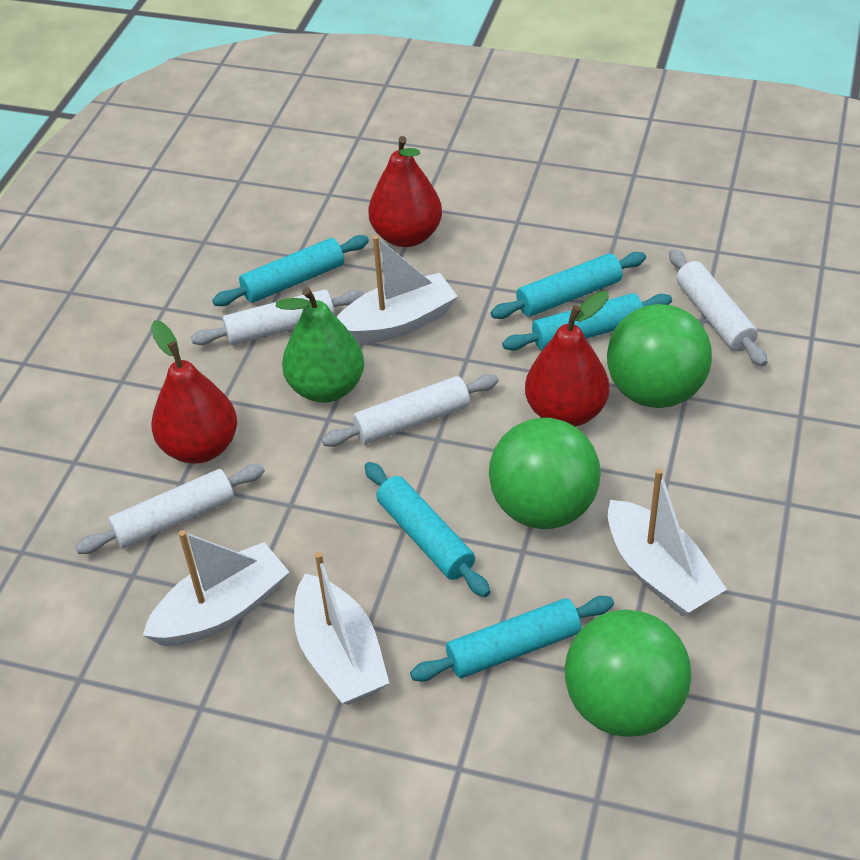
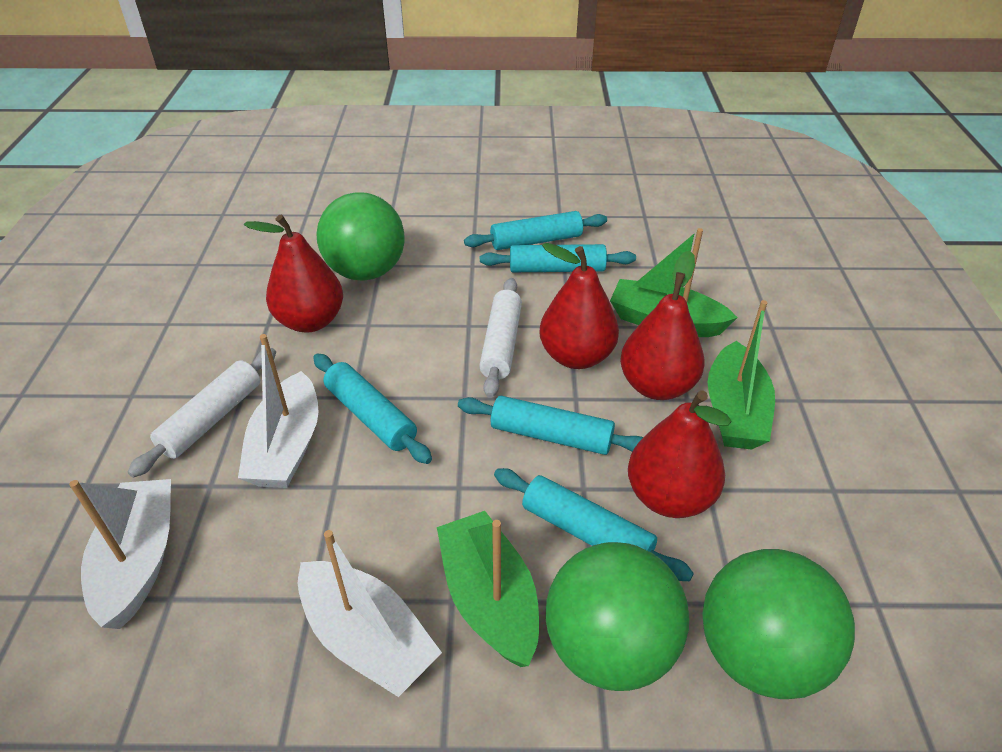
green boat: none = 0 -> [437,511,539,667] [610,228,738,337] [708,300,775,450] = 3
green pear: [276,287,364,403] = 1 -> none = 0
red pear: [151,320,237,464] [368,136,442,247] [525,291,609,427] = 3 -> [244,215,343,333] [539,243,619,369] [620,250,704,400] [628,390,731,518] = 4
white boat: [143,530,289,646] [294,552,389,705] [337,235,458,344] [608,469,727,616] = 4 -> [69,479,171,629] [238,334,319,488] [298,530,442,697] = 3
white rolling pin: [75,464,265,554] [191,289,364,345] [322,374,499,447] [669,249,767,367] = 4 -> [127,348,276,478] [479,278,522,398] = 2

